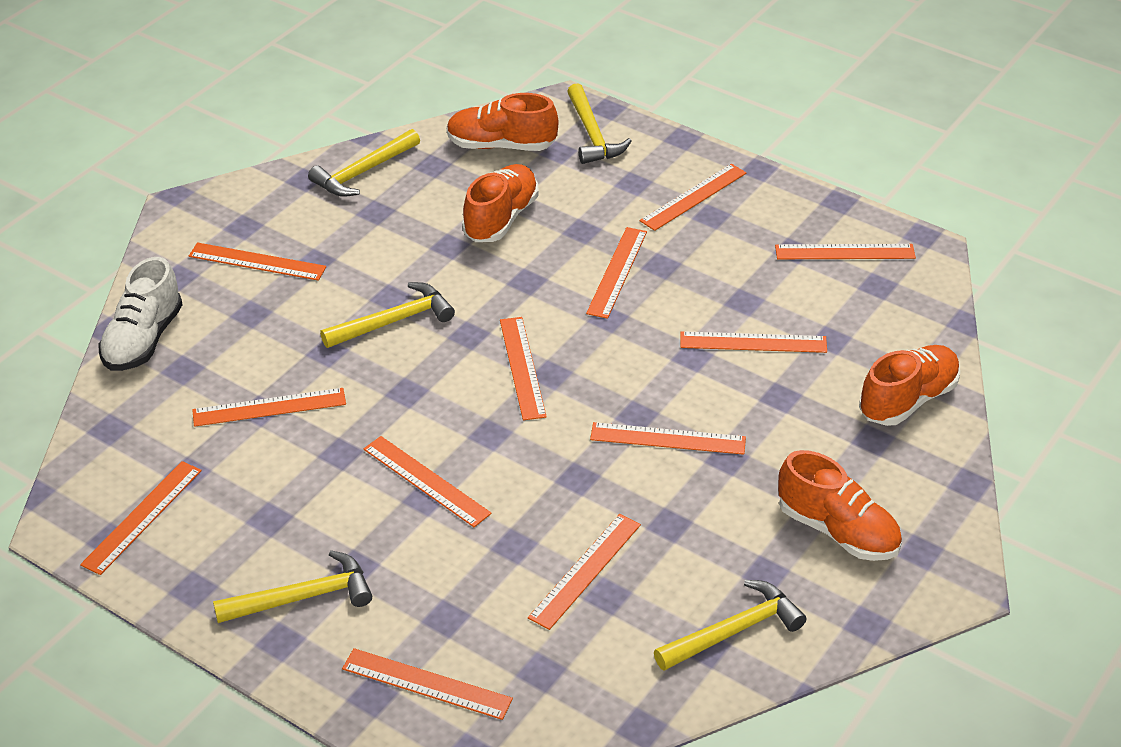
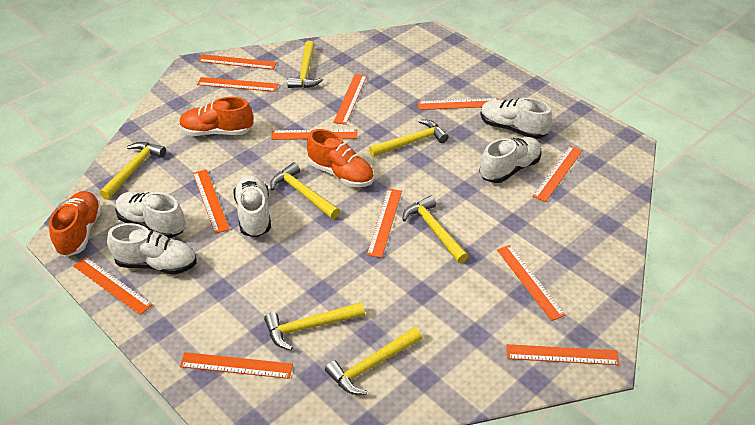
orange shoe: [446,93,559,151] [462,164,539,242] [778,450,902,561] [859,345,960,426] = 4 -> [49,191,102,257] [179,97,253,136] [307,129,374,187] = 3
white shoe: [99,257,182,371] = 1 -> [107,223,197,275] [115,192,185,238] [233,175,271,237] [479,137,542,183] [480,98,553,139] = 5
yellow hammer: [213,550,372,623] [308,129,420,197] [320,282,455,348] [567,83,631,164] [654,580,806,671] = 5 -> [99,142,166,200] [264,302,365,350] [270,162,340,219] [287,41,323,88] [325,327,422,395] [369,119,448,157] [402,196,469,263] = 7

